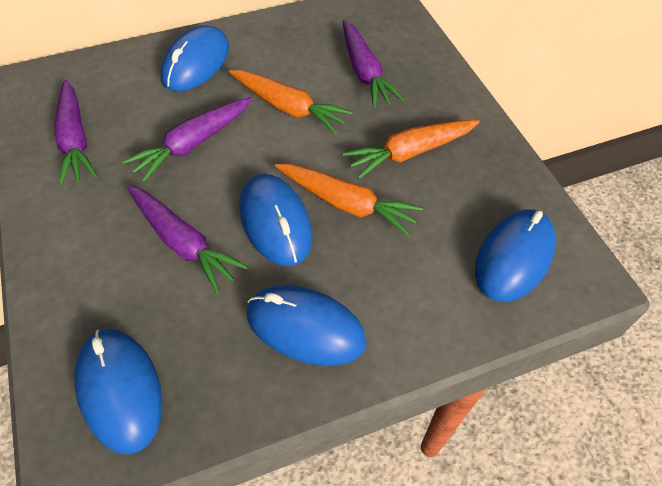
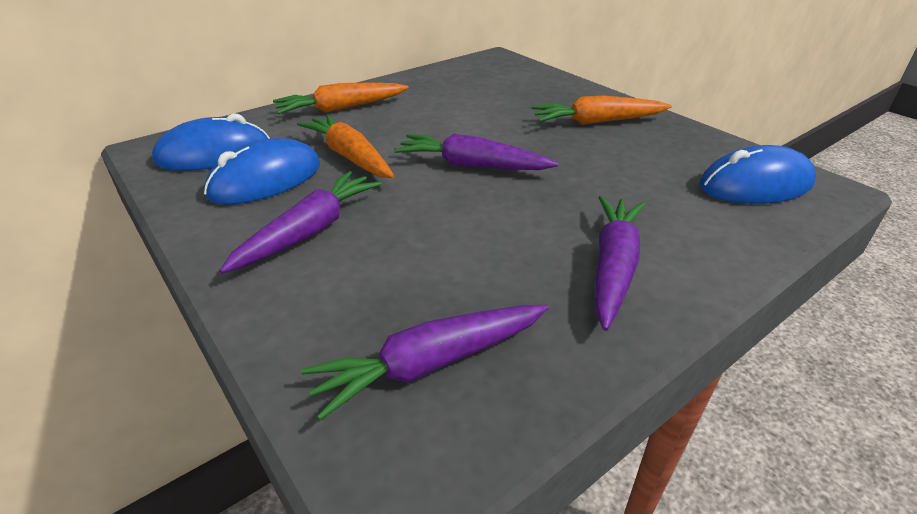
blue mouse: [74,329,162,455] [161,25,229,91] [239,174,312,266] [246,285,367,366] [475,209,556,302] = 5 -> [152,113,270,171] [204,138,320,205] [700,145,816,204] = 3

